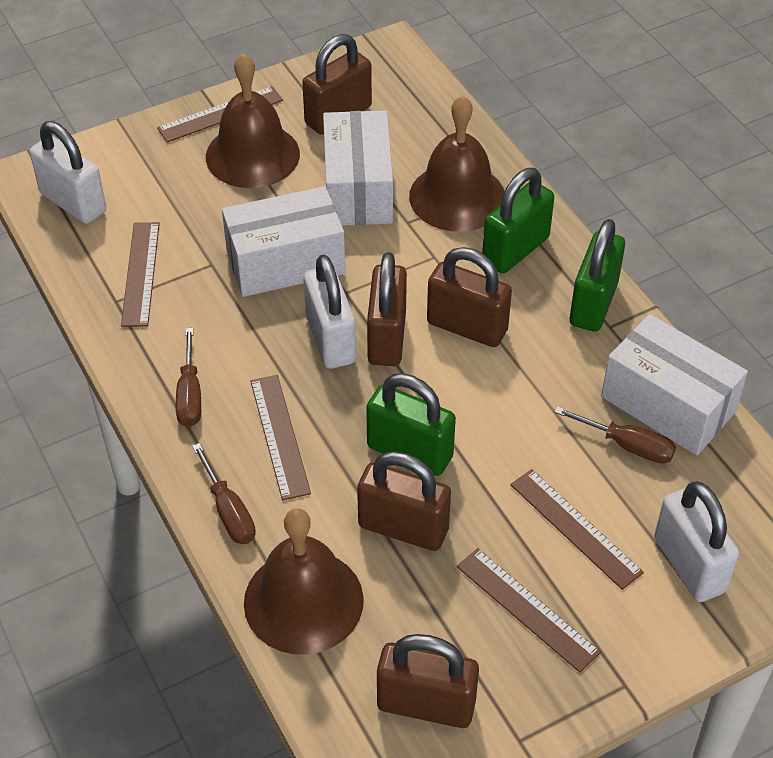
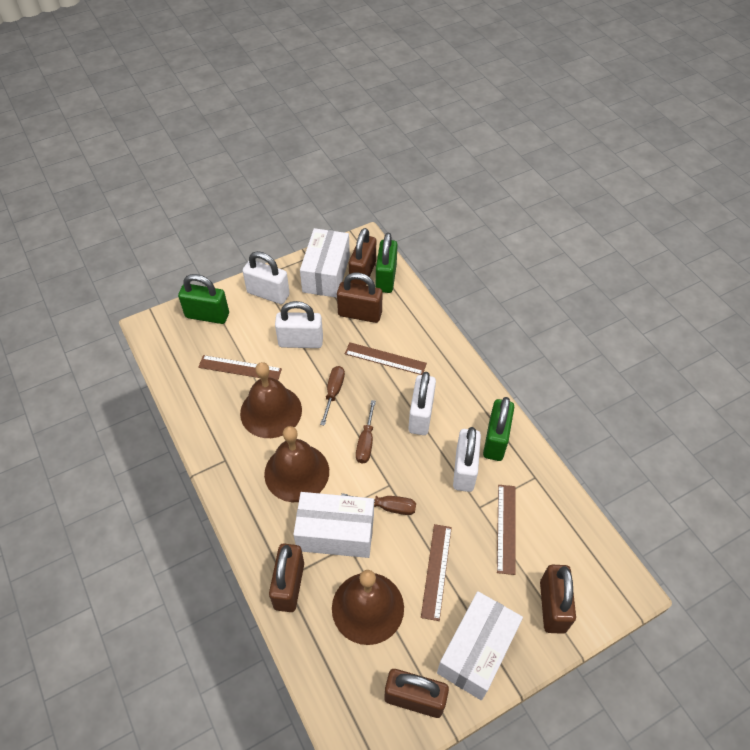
brown ruler: [121,222,160,327] [157,86,283,142] [250,375,311,500] [457,548,601,673] [510,469,644,590] = 5 -> [198,355,282,380] [345,342,427,375] [421,524,452,621] [497,485,516,575] = 4
white padlock: [30,121,106,224] [303,255,356,369] [654,481,739,602] = 3 -> [243,251,290,304] [275,301,323,348] [408,372,436,435] [453,427,481,492] = 4

